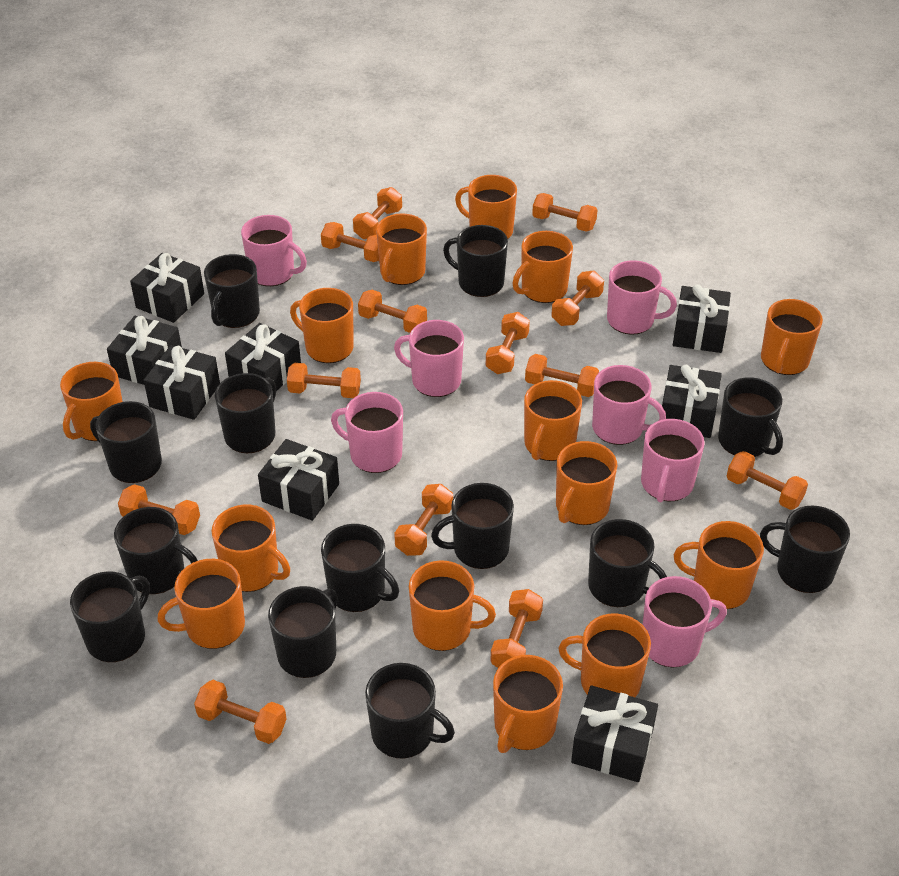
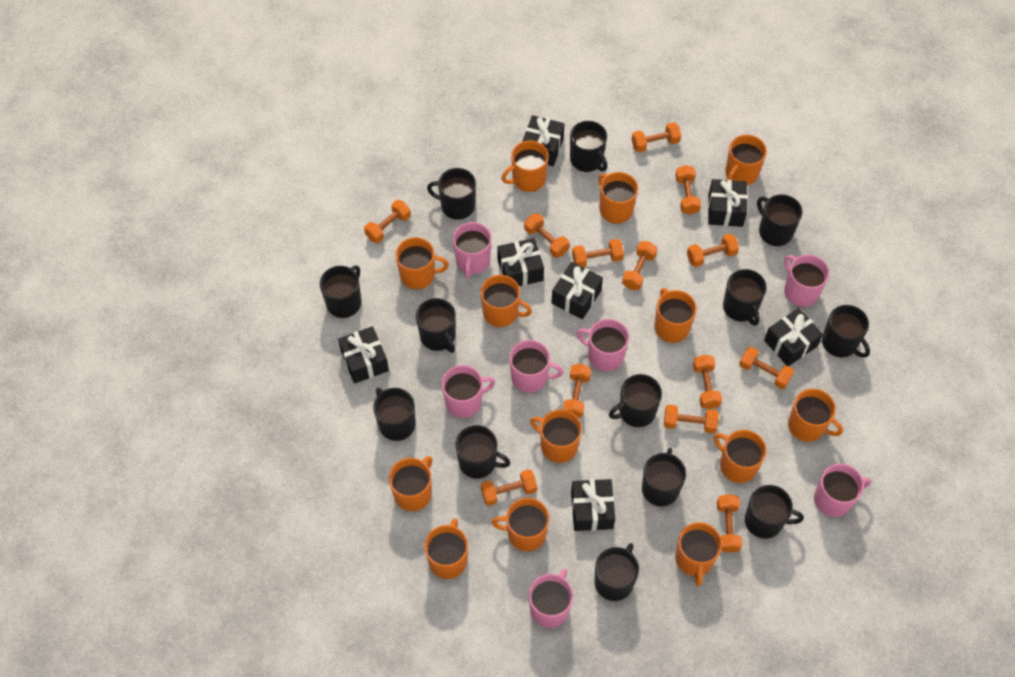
black gift: [107,316,182,385] [130,253,204,323] [143,345,220,420] [225,323,301,391] [258,439,339,521] [571,685,658,782] [662,365,722,438] [673,285,731,353] = 8 -> [338,326,389,384] [497,238,544,286] [522,115,565,166] [551,262,603,319] [571,479,615,531] [708,179,748,227] [764,308,823,366] = 7
orange mug: [60,362,123,441] [157,559,245,649] [211,505,290,592] [290,288,354,363] [376,213,427,285] [409,560,496,651] [455,175,517,239] [493,655,563,753] [513,231,573,303] [524,380,582,461] [556,441,617,525] [558,613,651,697] [674,521,764,609] [761,299,823,375] = 14 -> [389,456,432,511] [395,237,449,290] [424,518,468,579] [481,275,532,327] [491,498,549,551] [501,140,549,192] [530,410,582,463] [598,172,638,224] [654,288,697,343] [675,522,722,587] [714,430,767,483] [725,135,767,185] [788,389,843,442] = 13

